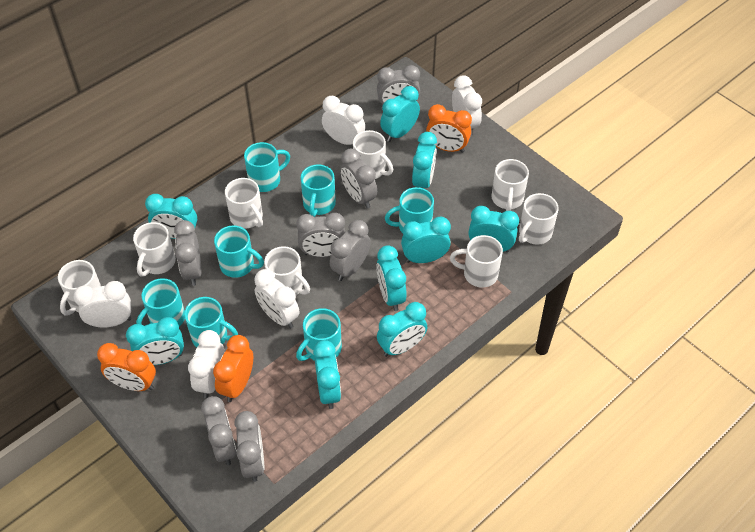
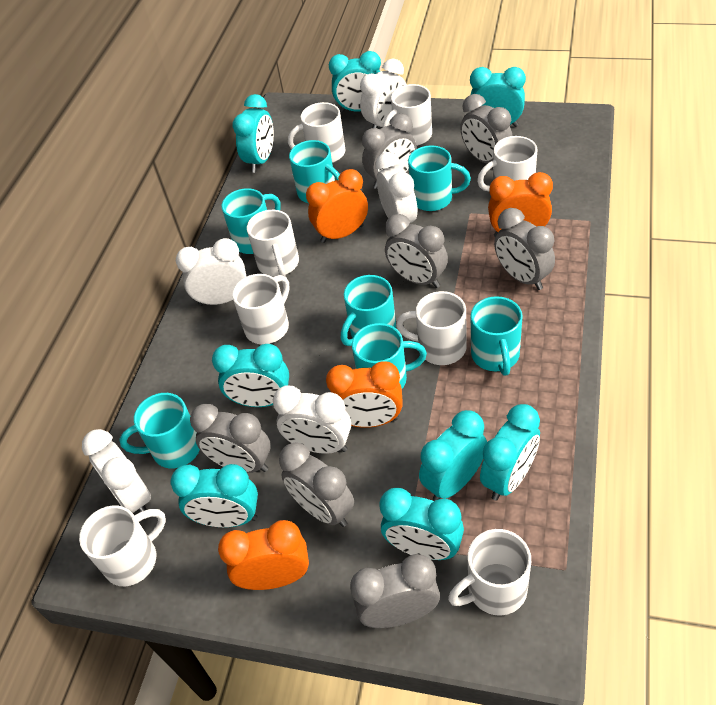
orange clock: [97,343,156,391] [213,335,253,402] [426,104,472,153] = 3 -> [218,520,309,590] [306,169,368,243] [326,361,403,428] [488,172,553,237] = 4
turquoise clock: [126,317,184,365] [145,194,197,239] [313,340,341,409] [376,245,407,311] [377,302,427,357] [380,86,420,142] [401,217,451,263] [412,132,437,188] [468,206,519,252] = 9 -> [170,464,258,528] [212,344,289,407] [233,94,274,173] [329,51,381,112] [380,488,464,560] [419,410,487,501] [470,67,526,127] [480,404,540,501] = 8

